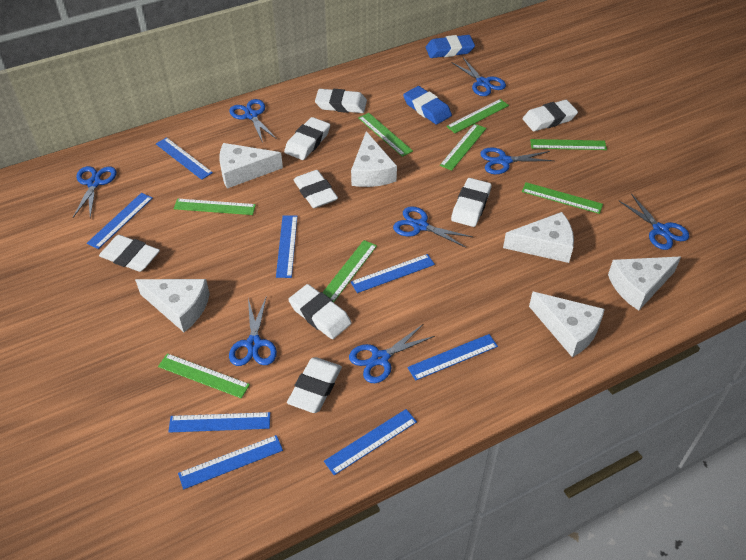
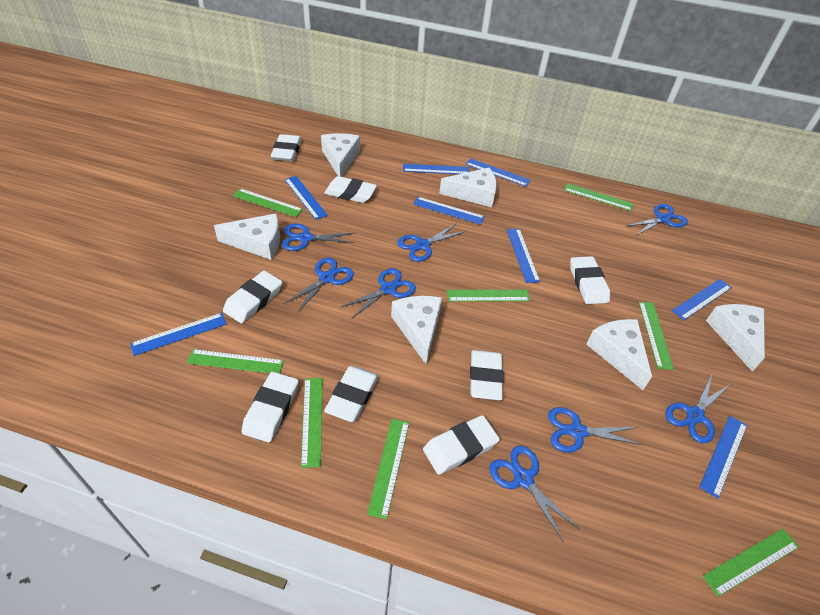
blue eraser: [403,86,452,125] [426,35,475,58] = 2 -> none = 0

